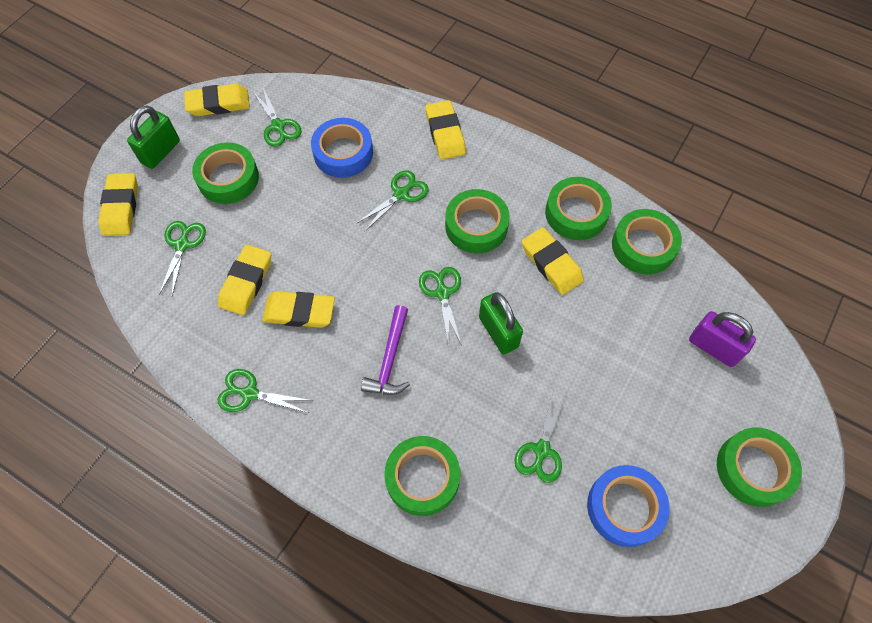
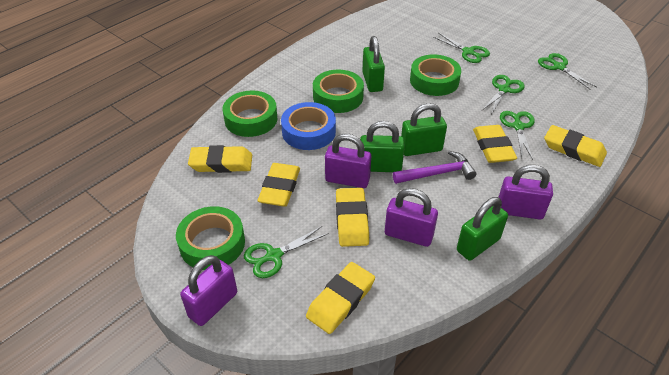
blue tape: [311,118,373,178] [587,465,670,547] = 2 -> [281,102,336,150] = 1
green padlock: [127,105,180,169] [479,292,523,355] = 2 -> [360,121,405,172] [362,36,385,92] [401,103,447,156] [457,197,508,261] = 4
green scissors: [159,221,206,296] [218,369,313,413] [253,88,301,147] [356,170,429,231] [419,267,462,346] [514,389,567,483] = 6 -> [244,226,329,278] [433,33,490,63] [482,75,525,114] [500,111,535,160] [538,53,596,90] = 5
green tape: [192,143,259,204] [384,436,460,516] [445,189,510,253] [545,177,612,240] [612,209,682,274] [717,427,802,507] = 6 -> [176,206,245,270] [222,90,277,137] [313,70,364,113] [410,54,461,96] = 4
purple padlock: [689,311,756,367] = 1 -> [180,255,237,326] [325,134,371,188] [385,188,438,247] [499,165,553,219] = 4

